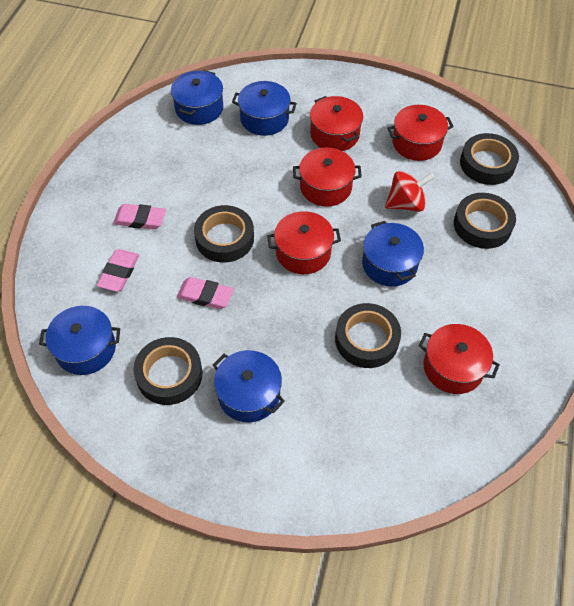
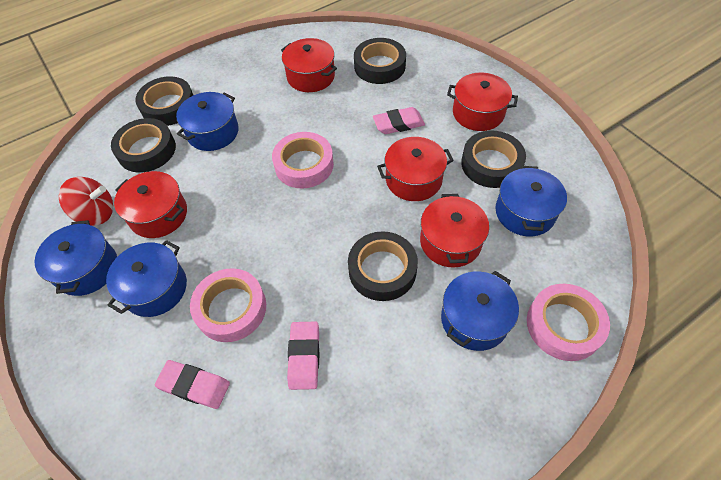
pink tape: none = 0 -> [190,268,266,342] [272,132,334,189] [527,284,610,361] = 3

